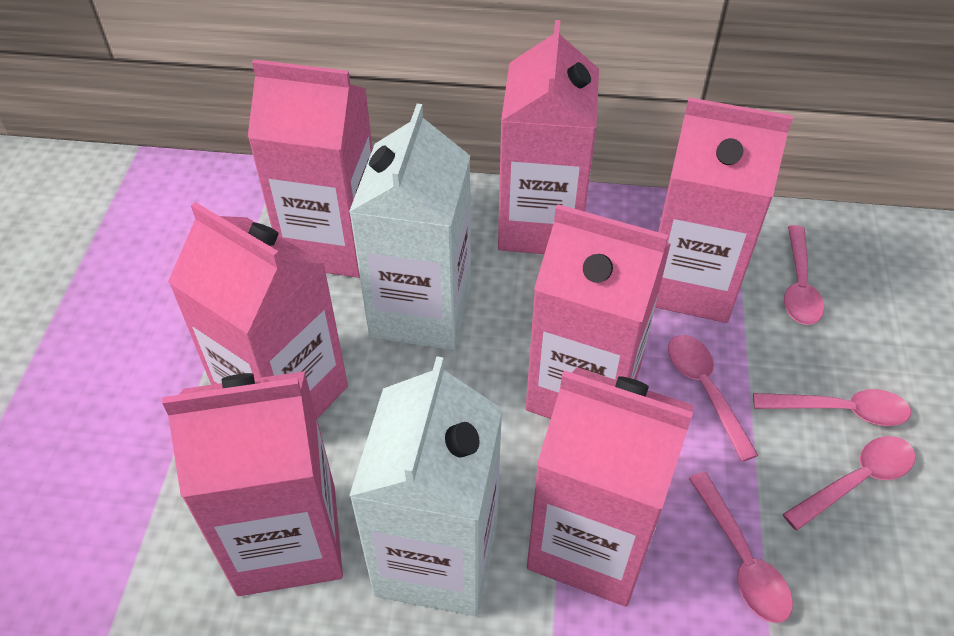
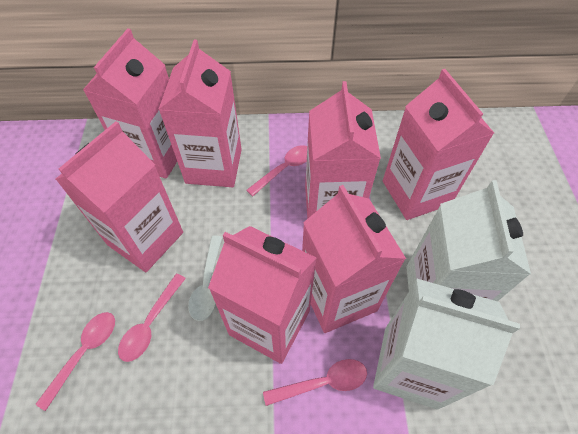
pink spoon: [668,335,759,462] [689,472,793,623] [753,389,911,426] [783,436,916,530] [784,225,824,325] = 5 -> [36,312,115,411] [118,274,186,362] [246,145,307,196] [263,359,367,406] = 4
white spoon: none = 0 -> [188,236,222,321] = 1

